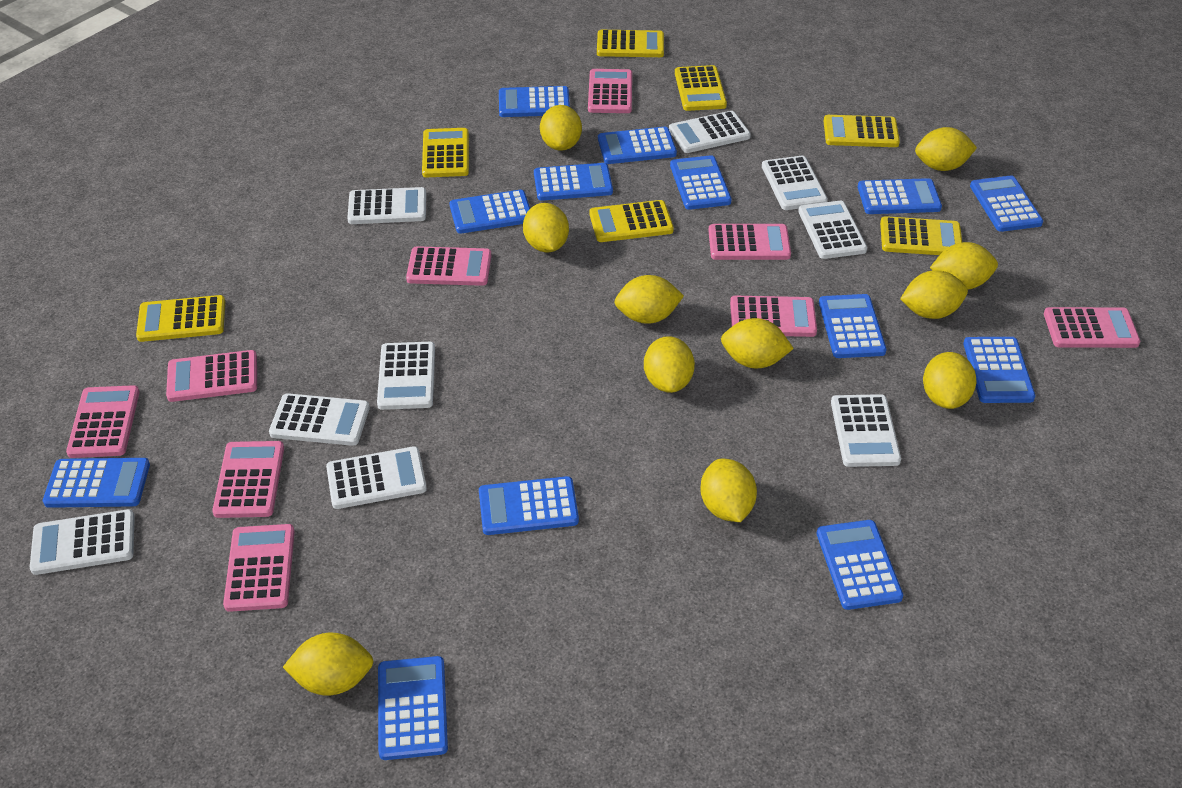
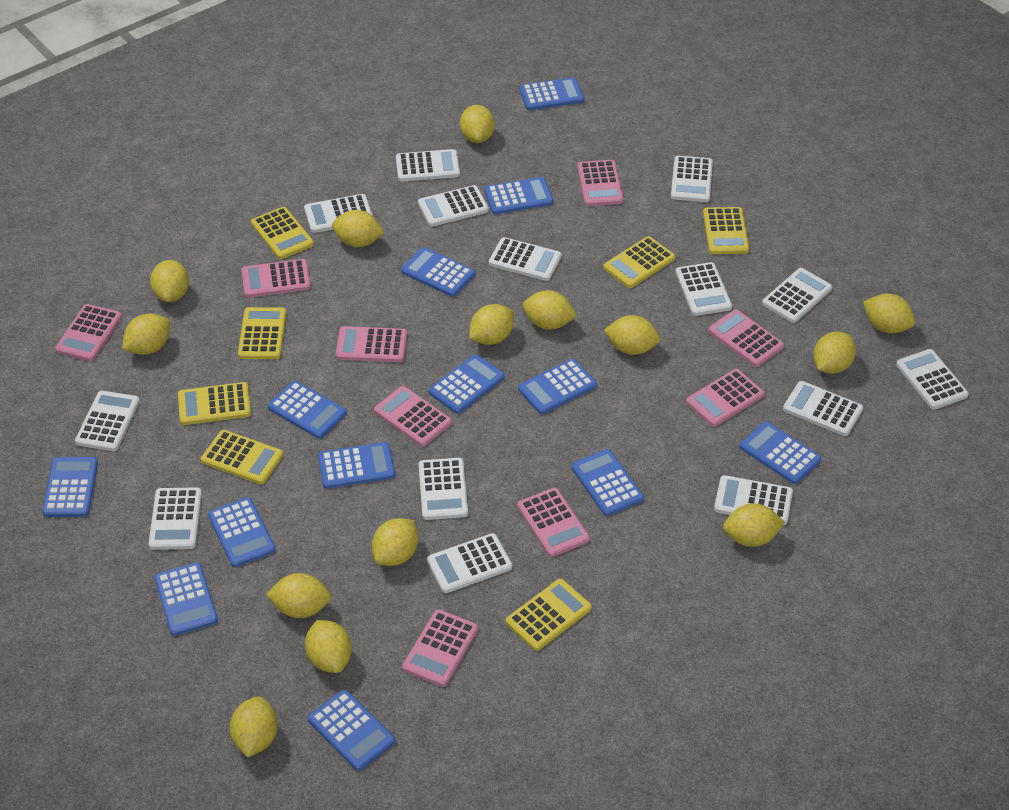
white calculator: [30,509,135,575] [269,393,370,446] [326,446,427,509] [347,187,426,224] [377,342,435,410] [669,111,751,153] [762,156,828,210] [798,201,867,259] [831,394,901,467] = 9 -> [75,391,140,451] [148,487,202,550] [304,194,373,233] [396,149,460,182] [418,185,489,226] [419,458,468,520] [427,533,512,593] [489,237,562,281] [671,156,713,202] [675,262,732,316] [714,475,793,525] [762,268,832,323] [783,381,863,436] [896,349,969,410] = 14
yellow lemon: [283,633,373,696] [523,203,569,252] [540,105,582,151] [614,275,684,324] [644,336,695,393] [700,459,757,522] [721,318,794,369] [900,270,968,319] [915,127,977,171] [923,352,976,409] [930,242,998,290] = 11 -> [122,314,170,355] [150,260,189,302] [229,696,278,757] [266,573,331,618] [305,620,352,673] [332,210,384,247] [372,518,418,566] [460,105,495,143] [469,304,514,345] [523,290,577,330] [604,315,660,355] [723,503,785,547] [813,332,856,374] [863,294,915,333] = 14

